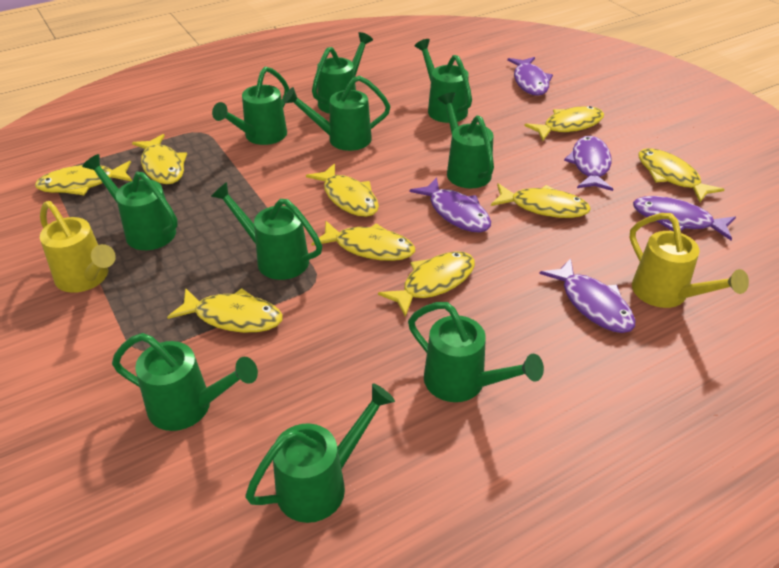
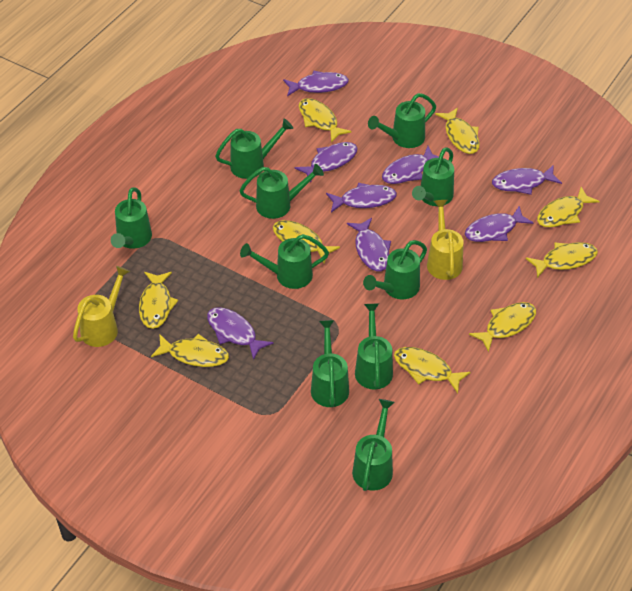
purple fish: [409,177,491,233] [507,57,553,96] [539,258,635,333] [564,136,613,191] [633,196,736,240] = 5 -> [207,307,274,360] [283,71,349,96] [295,142,357,183] [326,183,397,212] [347,217,391,271] [382,146,439,184] [465,206,533,242] [492,165,562,195] = 8

